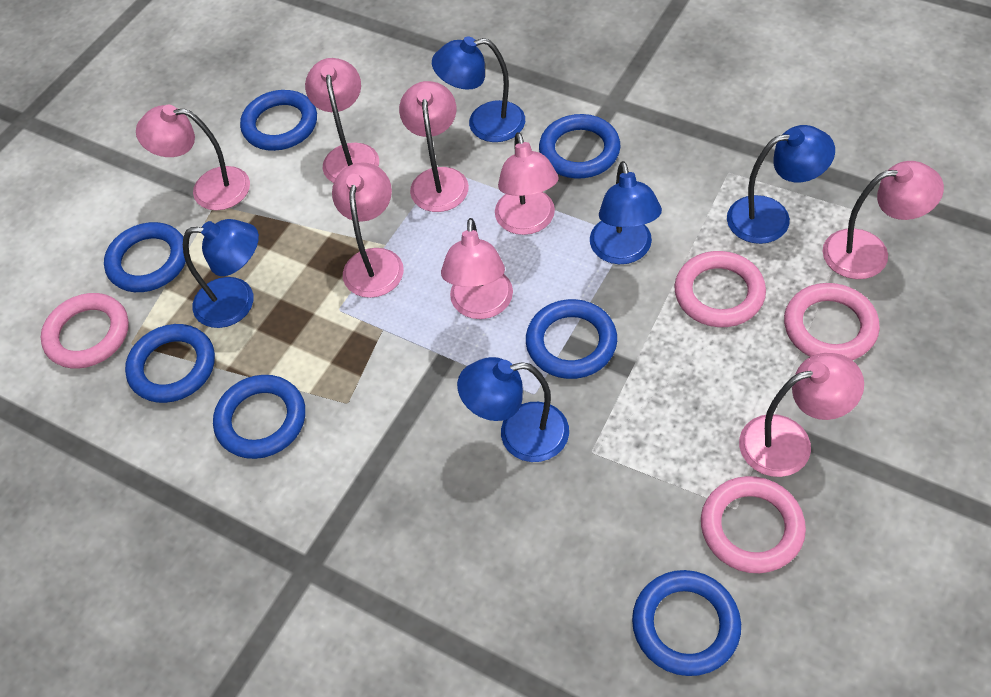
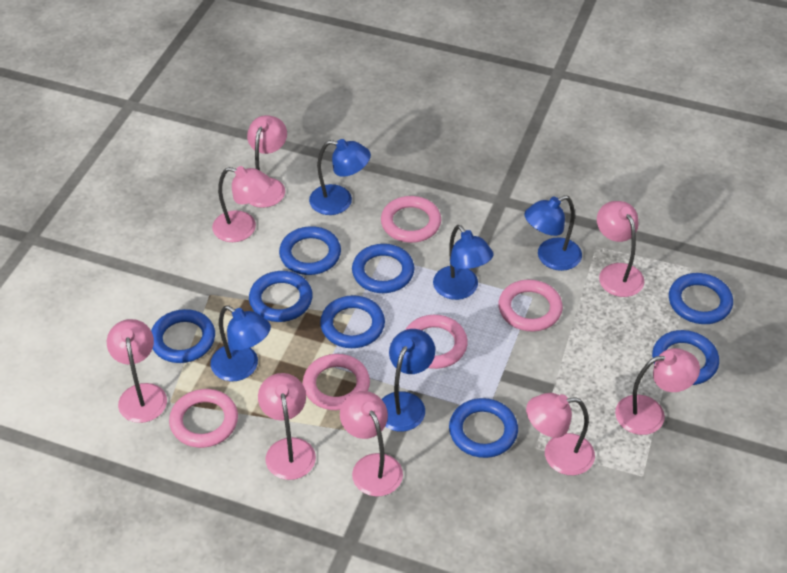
blue ring: [104,222,186,292] [125,324,215,403] [213,375,305,459] [240,90,317,151] [526,299,617,379] [539,114,620,179] [632,570,741,676] = 7 -> [151,309,215,363] [249,271,313,322] [279,226,341,275] [320,295,385,348] [352,244,414,293] [449,398,518,458] [652,330,719,385] [669,273,733,324] = 8
pink ring: [41,293,129,369] [674,251,766,327] [701,476,806,573] [784,283,880,360] = 4 -> [169,389,238,448] [303,354,370,410] [381,196,441,243] [405,315,468,369] [498,280,563,332] = 5

